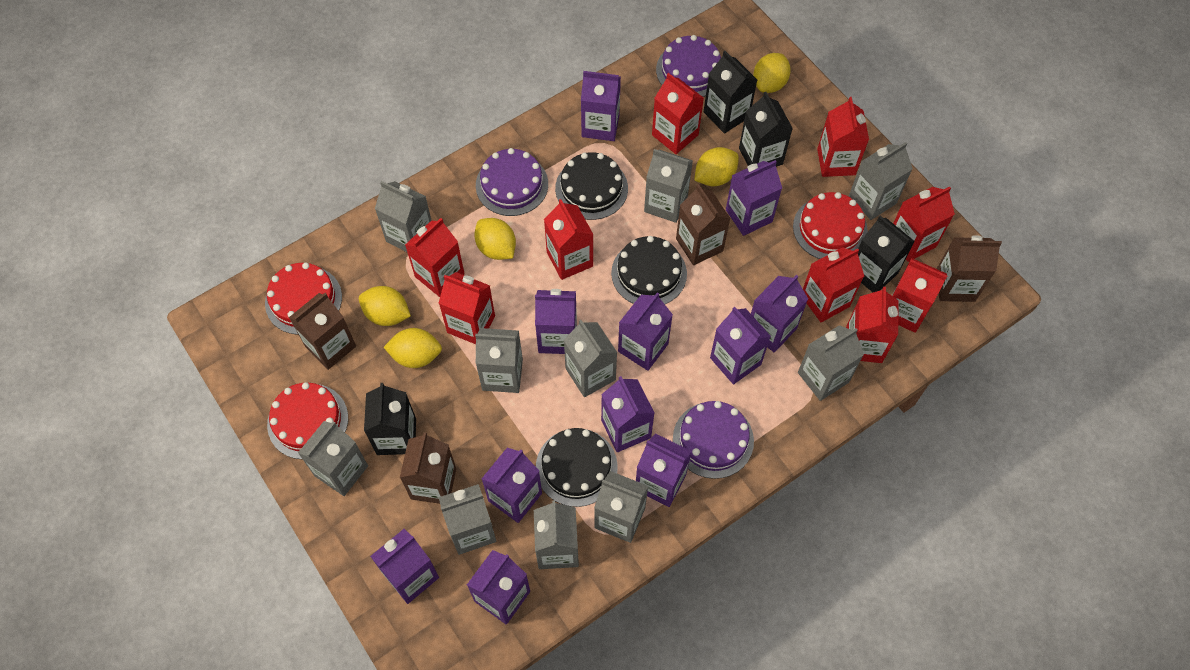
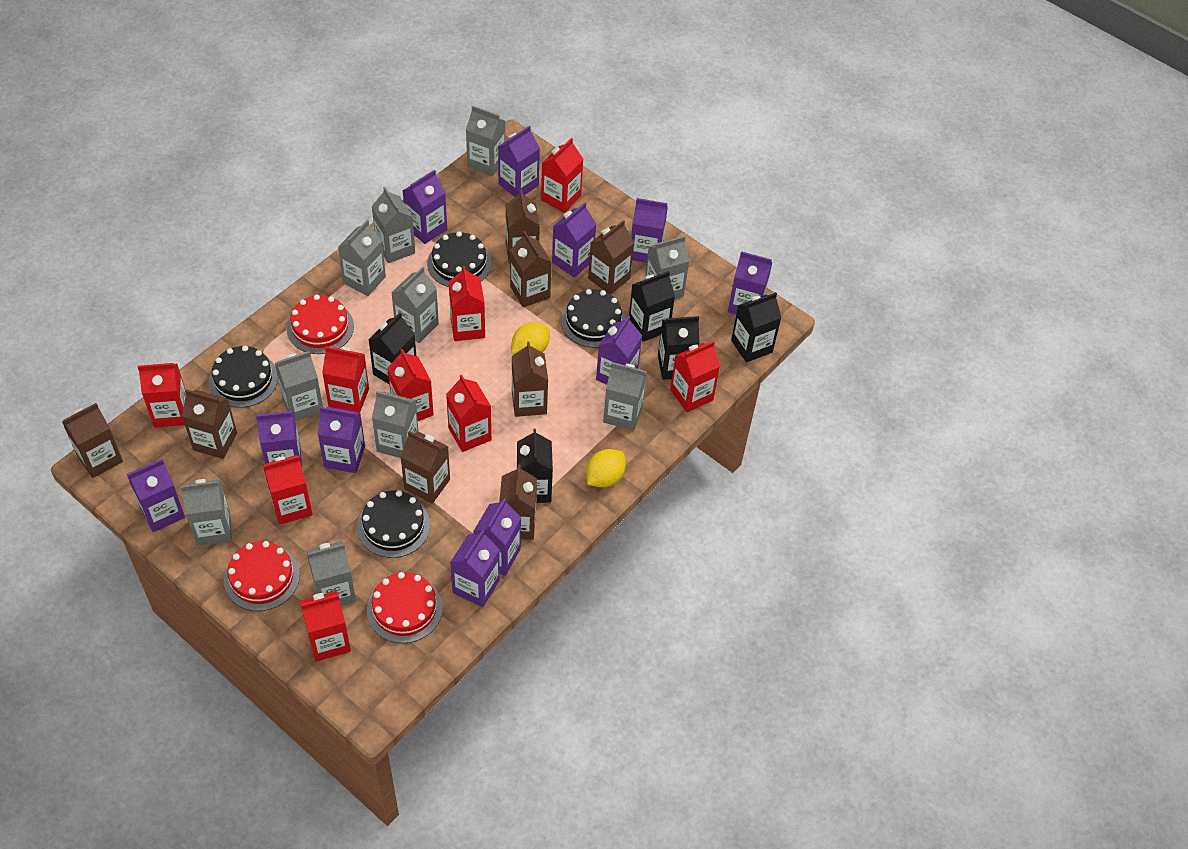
black cake: [536,428,618,507] [555,152,628,220] [611,236,687,304] = 3 -> [209,346,278,408] [357,490,430,558] [427,231,492,287] [561,289,626,348] = 4
black carton: [364,383,416,455] [704,51,757,134] [739,92,793,167] [858,216,915,292] = 4 -> [368,313,416,384] [517,429,553,503] [629,271,675,342] [658,316,699,380] [731,292,782,362] = 5
brown carton: [289,293,356,370] [400,432,456,504] [676,184,731,265] [937,235,1002,302] = 4 -> [62,403,123,478] [182,389,237,459] [400,431,450,504] [499,465,537,540] [506,190,540,264] [510,231,552,307] [512,342,548,417] [588,220,634,294] = 8
purple cake: [476,148,548,216] [656,35,721,97] [673,401,754,479] = 3 -> none = 0
yellow lemon: [359,286,411,326] [384,328,442,368] [474,218,516,260] [694,147,739,186] [753,53,791,93] = 5 -> [511,322,550,354] [586,449,626,488] = 2

